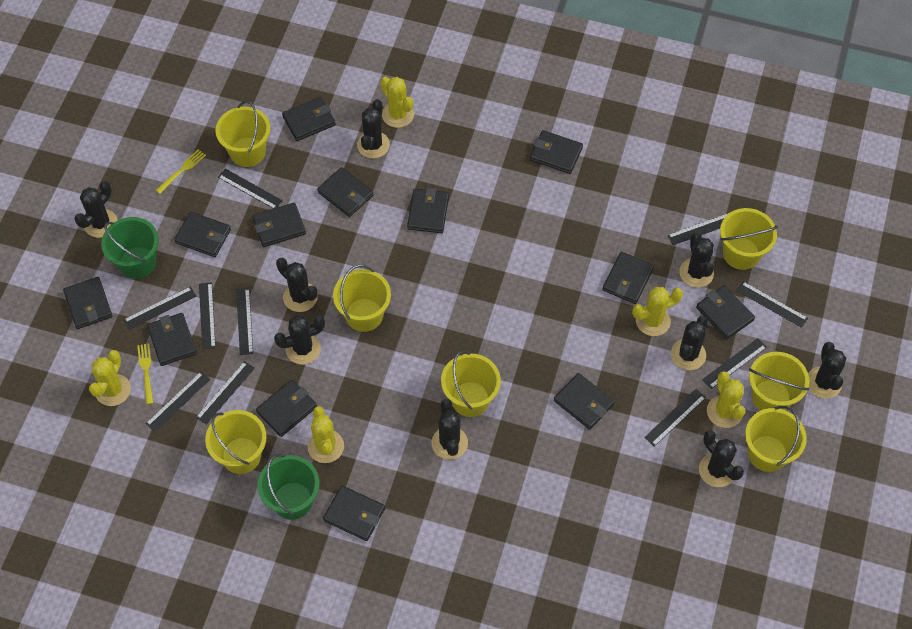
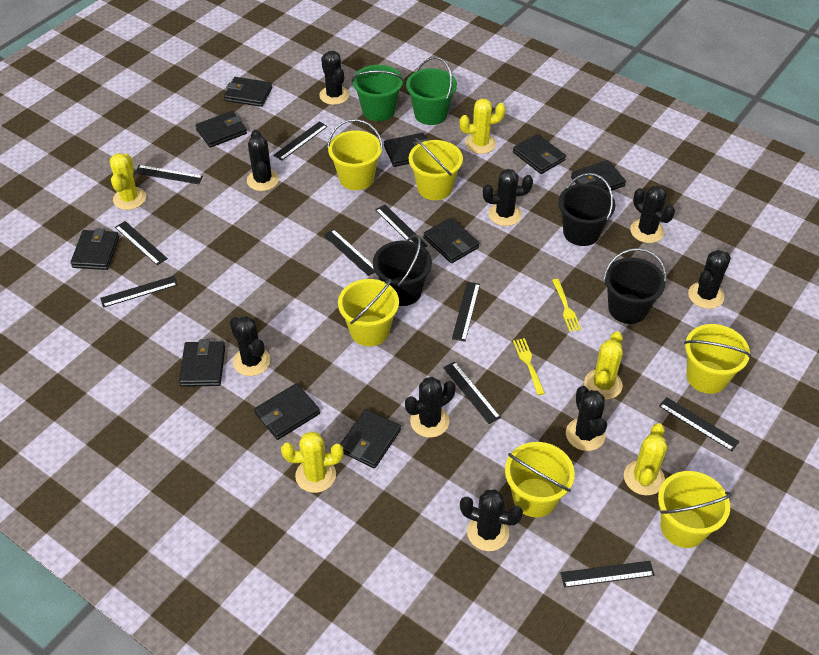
black bucket: none = 0 -> [373,235,432,306] [558,173,615,246] [603,248,666,324] = 3
black wallet: [63,277,112,329] [147,313,197,366] [174,212,231,257] [252,203,306,247] [256,380,317,437] [282,97,336,141] [317,167,374,217] [323,485,385,541] [407,188,449,233] [530,130,583,174] [554,373,615,430] [602,252,654,304] [696,285,755,340] = 13 -> [70,228,119,270] [179,339,225,387] [195,111,247,148] [224,77,272,107] [254,383,320,440] [340,409,401,468] [384,133,429,167] [423,218,479,263] [513,134,566,174] [571,160,626,192] = 10
yellow bucket: [205,410,267,474] [215,101,270,167] [333,265,391,332] [441,351,501,417] [720,208,778,270] [745,406,807,472] [749,352,809,411] = 7 -> [327,119,383,190] [338,279,399,346] [409,138,463,200] [505,442,575,517] [658,471,731,548] [684,324,751,394] = 6

